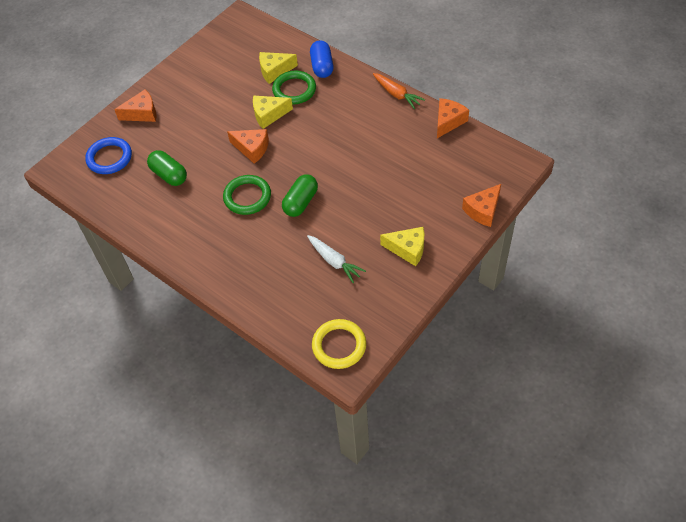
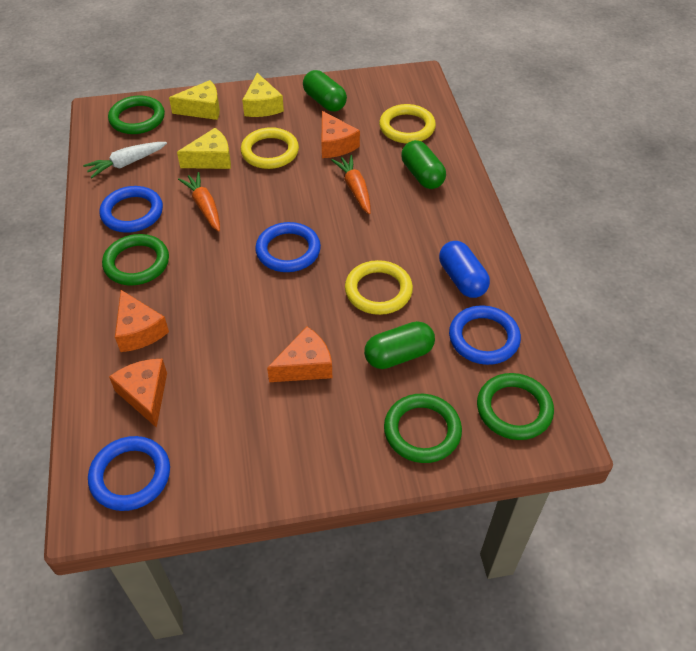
blue ring: [85,137,132,174] = 1 -> [88,436,170,511] [99,186,163,233] [255,222,321,272] [449,305,521,365] = 4
green capsule: [147,150,187,186] [282,174,318,217] = 2 -> [303,70,347,111] [364,321,435,369] [401,140,446,189] = 3
green ring: [223,175,271,215] [272,71,316,105] = 2 -> [102,234,169,285] [108,95,165,134] [384,394,462,463] [477,373,554,440] = 4
orange carrot: [373,73,425,109] = 1 -> [178,172,220,232] [331,155,371,214] = 2
yellow ring: [312,319,366,369] = 1 -> [241,127,299,169] [345,260,413,315] [379,104,436,143] = 3

